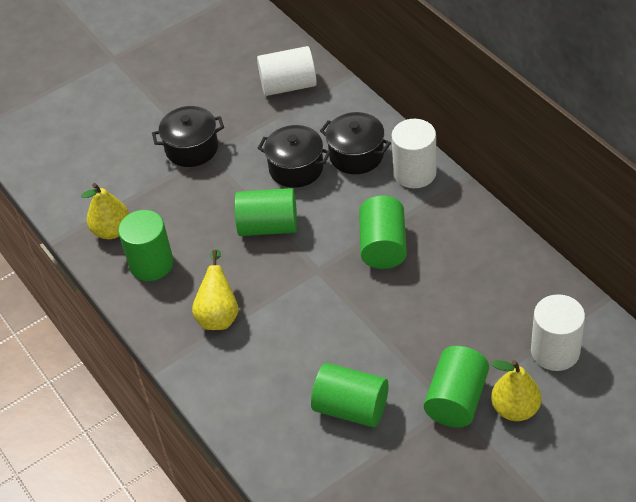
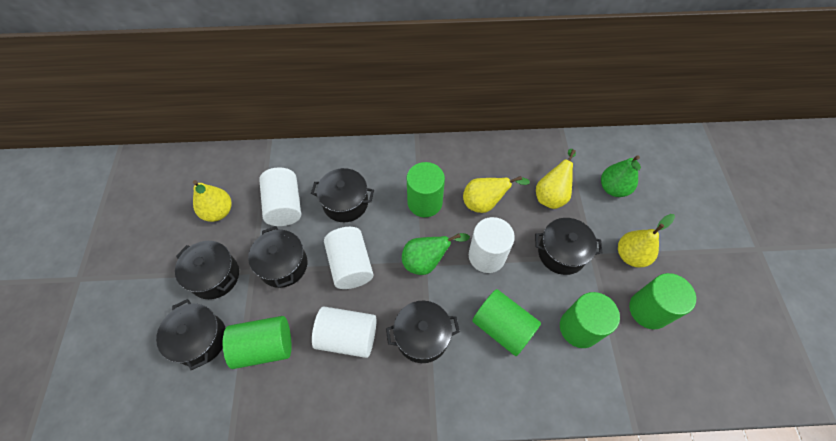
black pot: [152,106,224,167] [257,125,331,188] [320,112,391,174] = 3 -> [156,299,225,370] [175,241,239,299] [248,226,307,288] [311,168,374,222] [386,301,460,363] [535,218,602,275] = 6
green pear: none = 0 -> [402,233,470,275] [601,155,641,197] = 2
white cylinder: [257,46,317,96] [392,119,437,188] [531,294,585,371] = 3 -> [259,167,301,226] [312,306,376,358] [324,227,373,289] [469,217,515,273] = 4
yellow pear: [81,183,129,239] [192,249,238,330] [491,360,541,421] = 3 -> [193,180,232,222] [463,176,530,213] [536,149,576,209] [618,214,675,268] = 4

